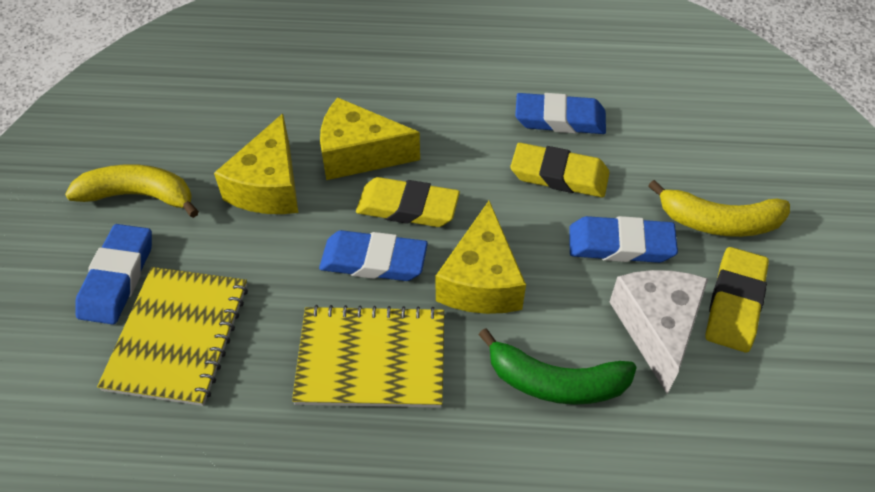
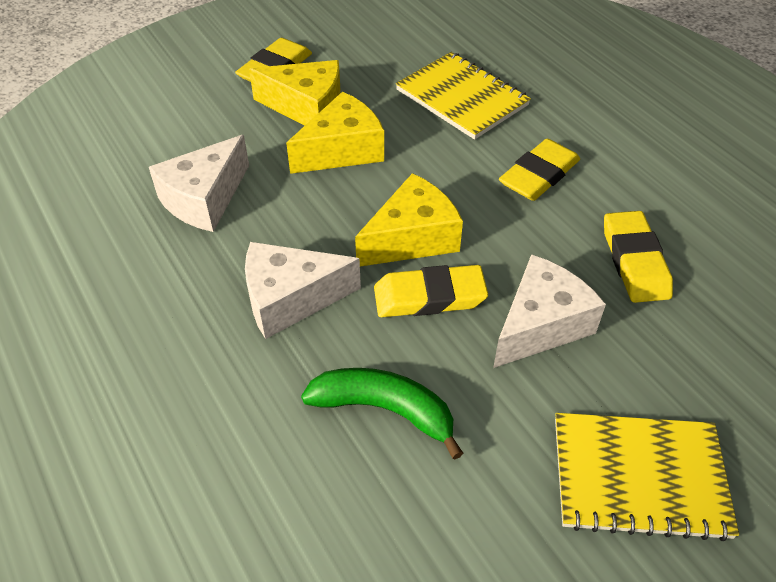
blue eraser: [75,224,152,325] [319,230,428,281] [515,93,606,134] [569,216,678,263] = 4 -> none = 0
white cheese: [610,270,708,394] = 1 -> [149,135,249,232] [245,242,361,339] [493,254,606,368] = 3
yellow banana: [65,164,199,218] [648,180,790,237] = 2 -> none = 0
yellow eraser: [356,177,460,227] [510,143,610,198] [705,247,769,353] = 3 -> [235,38,312,82] [374,265,488,317] [499,139,580,201] [604,211,673,303] = 4

